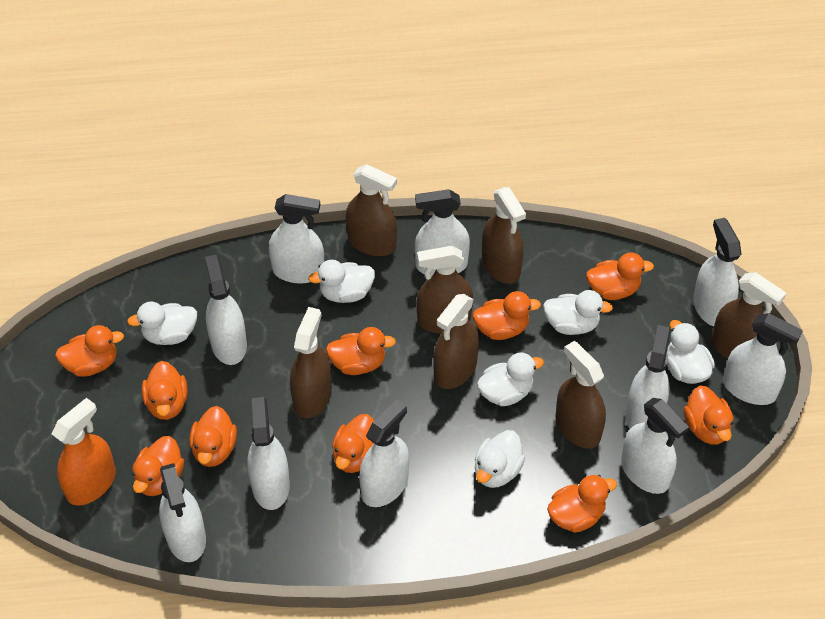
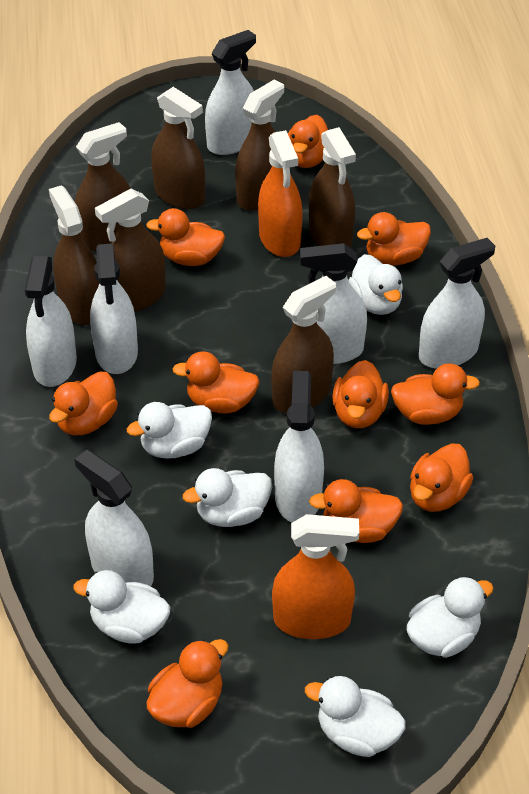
orange spray bottle: [52,398,116,506] = 1 -> [258,130,303,257] [272,514,359,639] = 2
white spray bottle: [159,463,206,562] [205,254,247,365] [247,397,290,510] [269,194,324,284] [359,400,409,507] [415,189,470,276] [621,398,689,494] [626,325,671,429] [693,218,742,327] [723,313,803,405] = 10 -> [25,256,77,387] [75,450,154,586] [90,243,138,374] [205,30,256,155] [274,371,324,522] [300,243,367,364] [419,238,495,369] = 7

